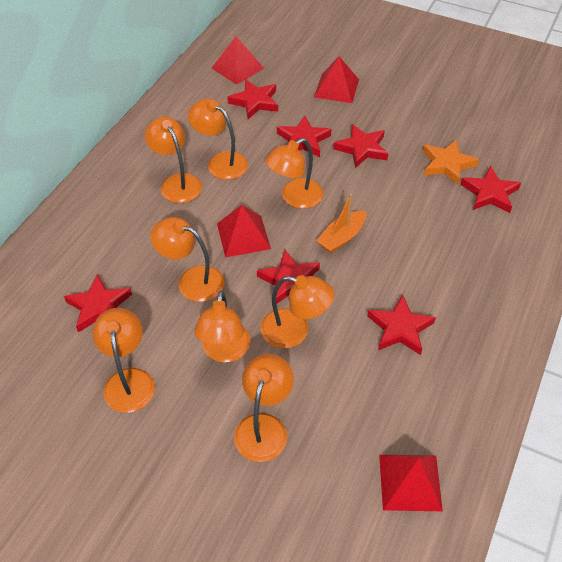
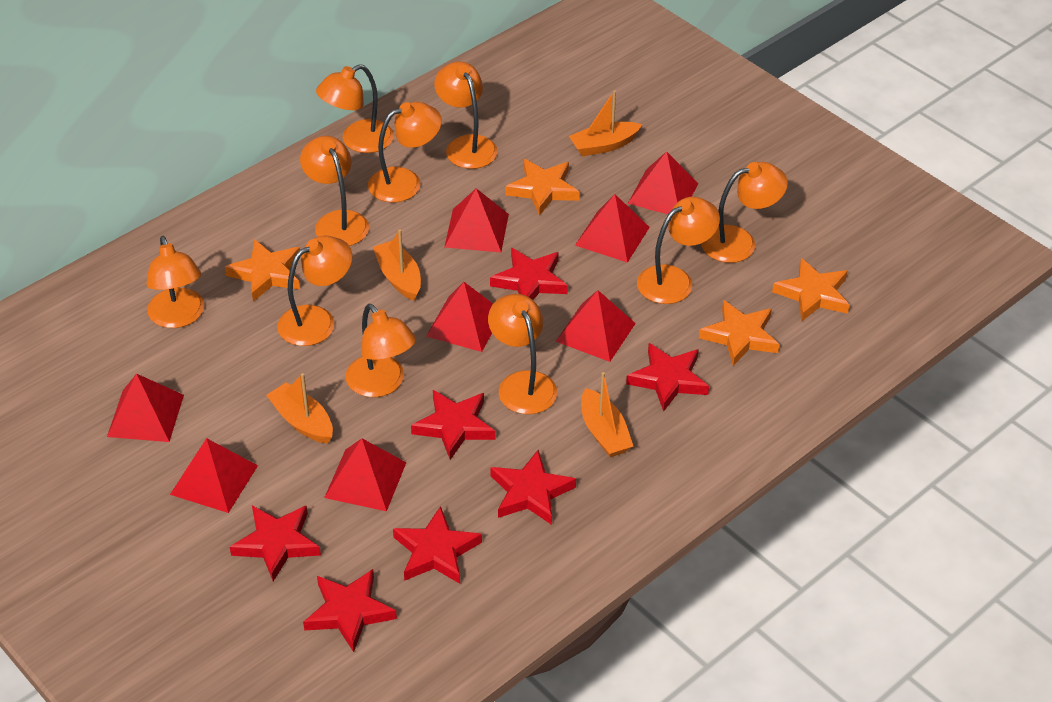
orange boat: [316,194,366,253] = 1 -> [266,373,333,444] [373,229,421,301] [569,90,642,156] [581,372,633,457] = 4
orange lamp: [92,308,155,413] [145,117,202,203] [151,217,224,302] [188,99,248,180] [194,291,251,362] [234,354,294,462] [260,275,335,348] [265,138,323,209] = 8 -> [147,236,204,328] [277,236,352,346] [300,136,369,246] [316,64,394,153] [345,304,416,397] [368,102,442,202] [434,62,498,169] [488,294,557,414] [637,197,720,304] [701,162,788,263] = 10
orange star: [423,140,479,185] = 1 -> [225,239,300,302] [505,159,579,216] [699,300,780,366] [772,258,850,321] = 4
red pyramid: [212,36,264,85] [217,205,271,258] [314,56,359,103] [379,455,443,511] = 4 -> [107,374,184,442] [170,438,258,513] [324,438,406,511] [426,282,493,352] [444,188,509,253] [555,290,636,362] [575,194,650,263] [628,151,698,214] = 8

